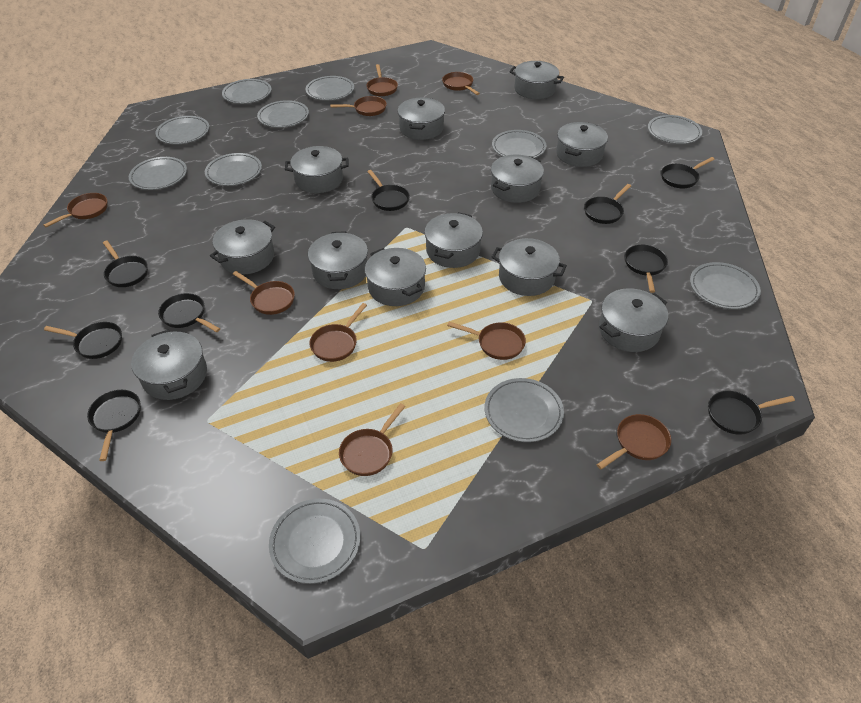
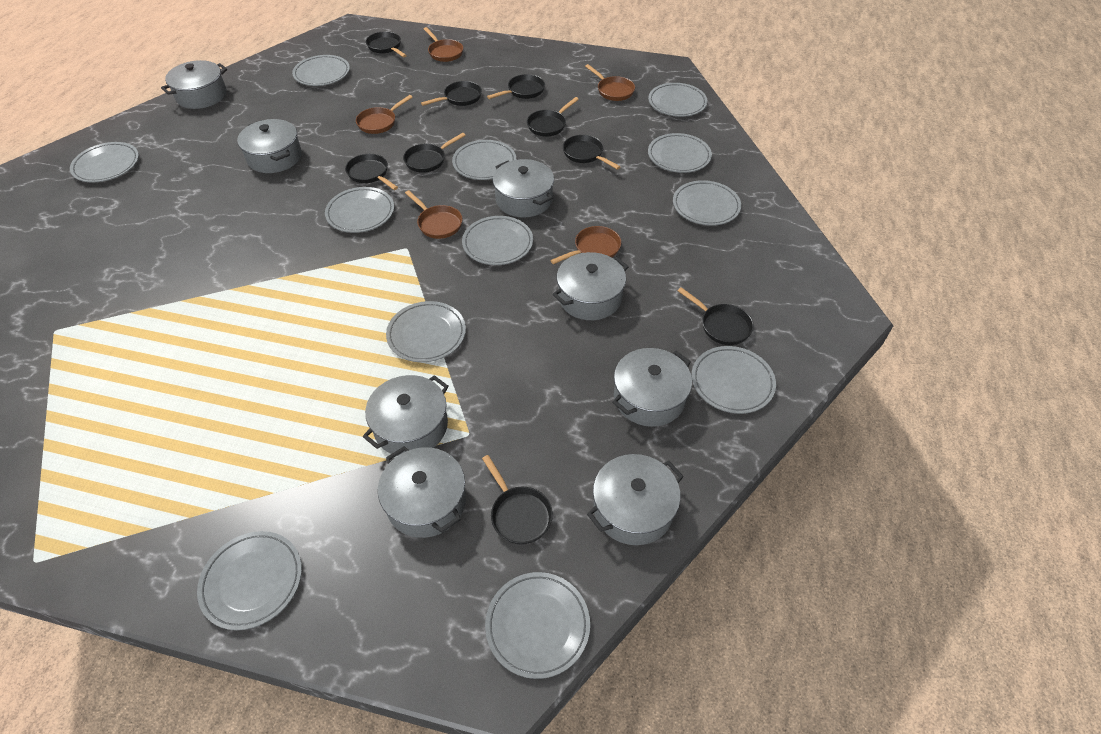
brown pan: [43,193,108,227] [233,271,295,315] [309,303,367,362] [330,96,387,116] [339,403,405,476] [366,64,398,96] [442,72,480,95] [447,322,526,360] [596,414,671,469] = 9 -> [356,95,413,134] [405,190,463,239] [424,27,463,62] [550,226,621,264] [585,64,635,101] = 5
grey plate: [129,157,187,190] [155,116,209,144] [205,153,262,186] [222,79,272,104] [257,100,309,128] [269,499,360,584] [306,76,354,101] [485,378,564,442] [492,130,546,158] [648,115,702,144] [690,262,761,309] = 11 -> [70,142,139,182] [197,531,302,630] [292,55,350,86] [325,187,394,233] [386,301,466,362] [452,140,516,180] [462,216,533,265] [485,572,590,679] [648,83,708,117] [648,133,712,173] [673,180,741,226] [692,346,776,414] = 12
grey pot: [131,330,207,400] [210,219,275,275] [285,146,348,193] [308,231,368,289] [365,248,426,306] [398,98,445,140] [424,212,483,268] [491,155,544,203] [492,238,567,296] [509,61,564,99] [556,122,608,167] [599,288,668,352] = 12 -> [161,60,227,109] [237,119,302,173] [363,375,449,456] [378,446,466,538] [493,159,554,217] [553,252,628,320] [587,454,684,545] [612,348,692,427] = 8

